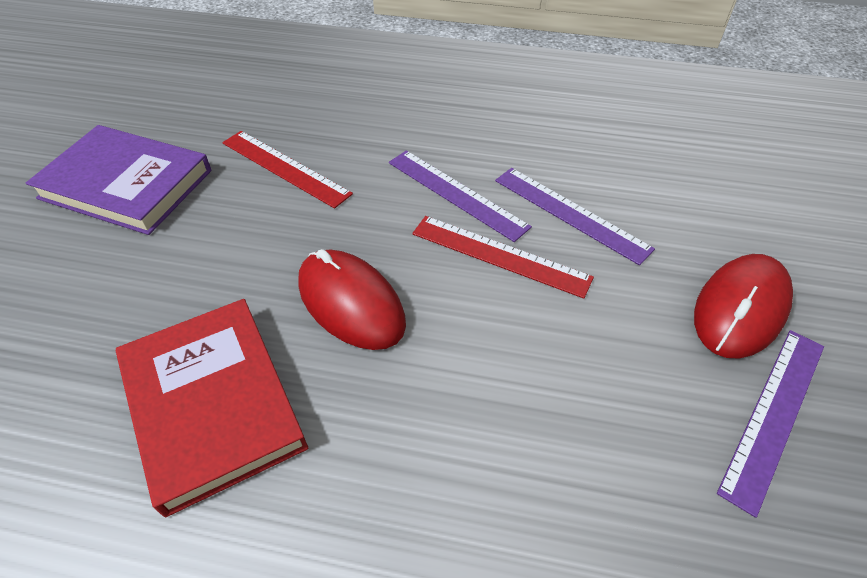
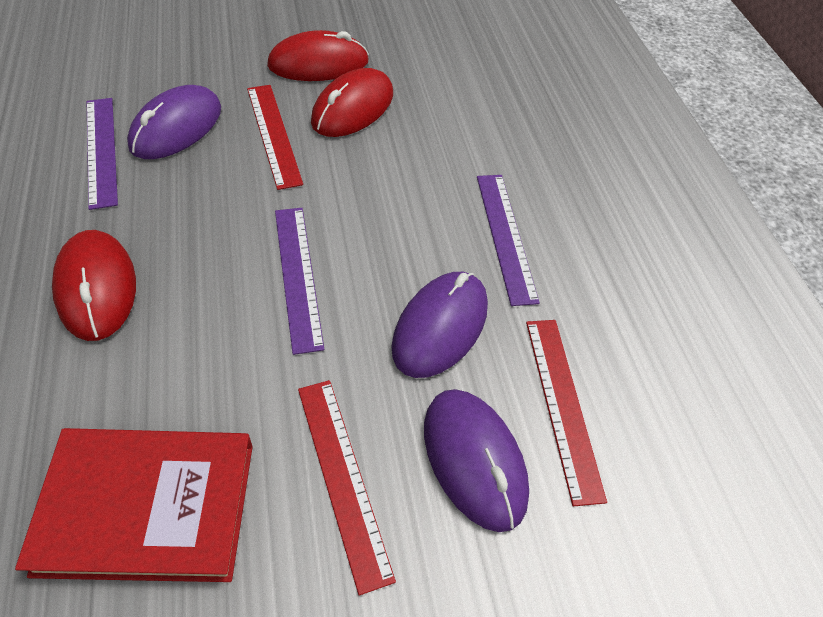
purple book: [26,125,212,235] = 1 -> none = 0
purple mouse: none = 0 -> [127,85,221,159] [391,272,488,378] [424,389,529,532] = 3
red mouse: [298,249,406,350] [694,254,793,359] = 2 -> [52,230,136,341] [267,30,369,81] [311,68,393,137] = 3
red ruler: [222,131,353,209] [412,216,594,299] = 2 -> [247,85,303,190] [298,380,396,596] [526,320,607,506] = 3

